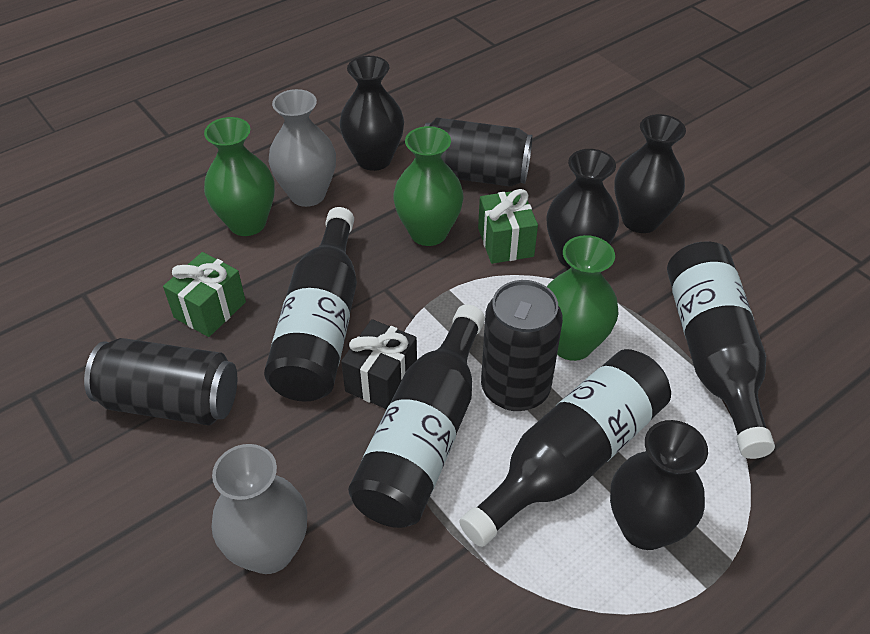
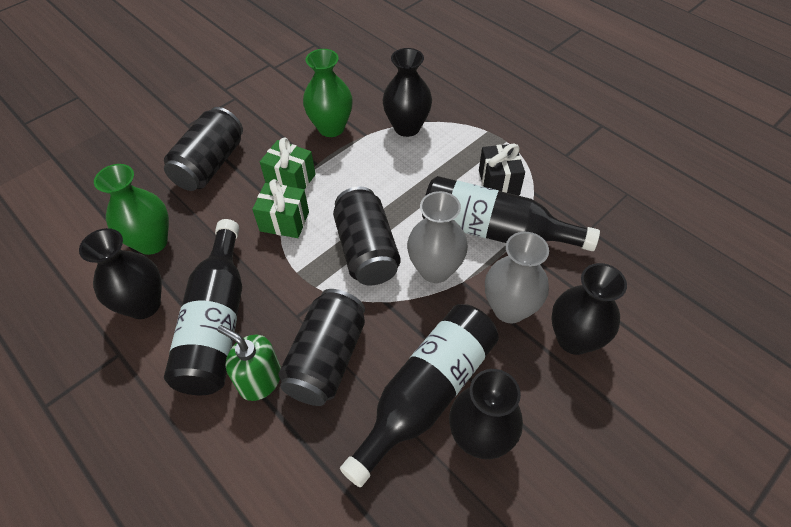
black bottle: [264,207,357,402] [348,304,485,528] [460,349,671,547] [667,242,775,459] = 4 -> [164,219,242,395] [340,304,499,488] [422,176,600,251] = 3
green soap dispenser: none = 0 -> [217,325,281,401] = 1
green vase: [204,117,275,236] [393,126,464,246] [547,235,619,361] = 3 -> [94,164,169,255] [303,49,353,137] = 2

